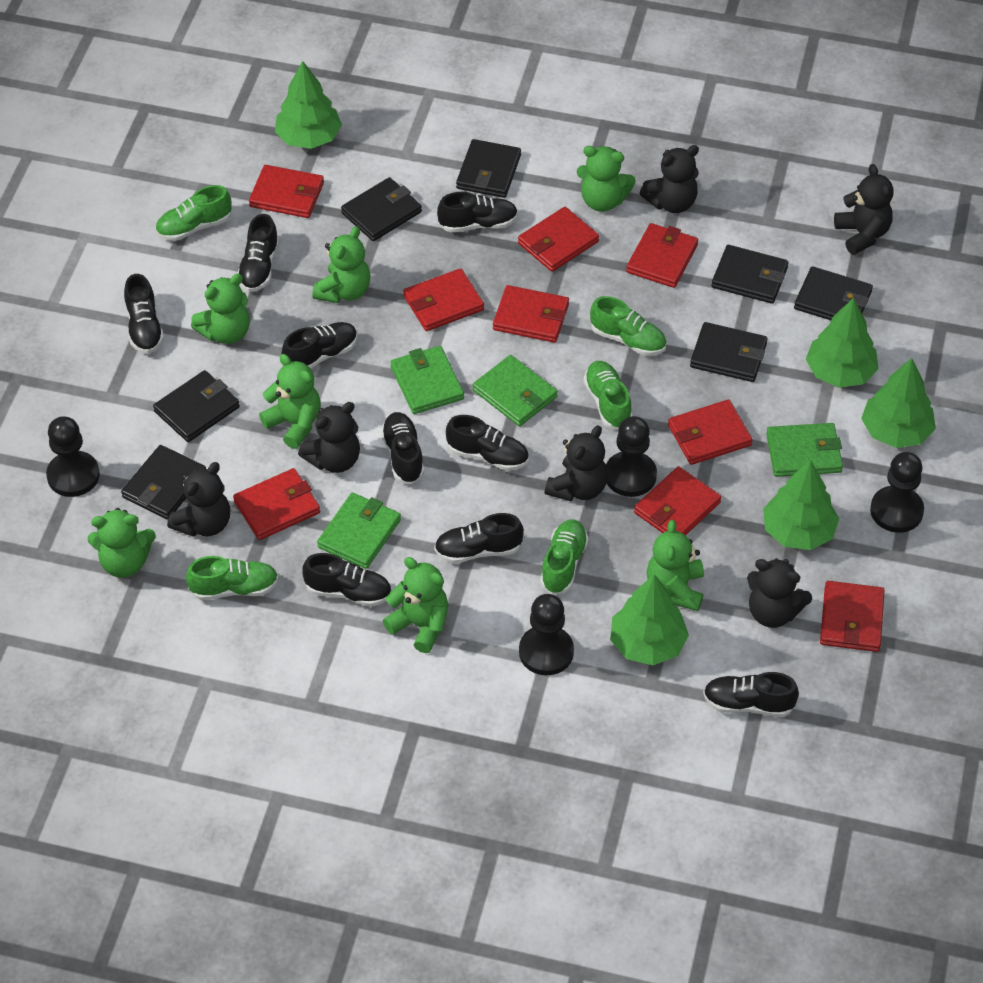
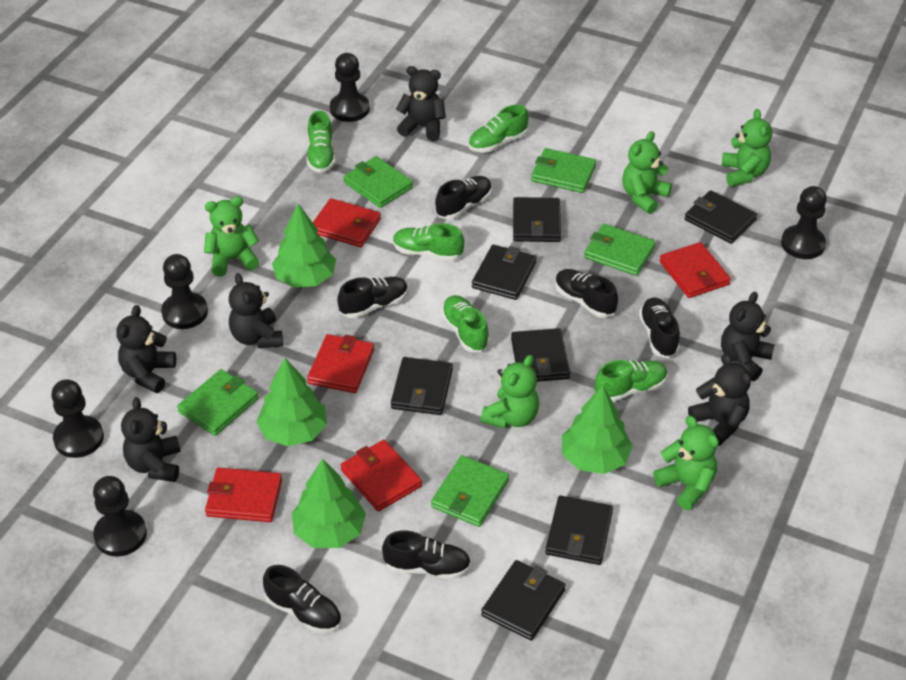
black pawn: [46,416,100,497] [519,594,574,675] [606,416,657,497] [870,452,924,533] = 4 -> [51,379,104,458] [93,476,147,557] [161,254,208,329] [330,53,370,122] [781,186,827,259] = 5
black shoe: [124,274,164,354] [237,214,279,292] [282,322,358,369] [302,553,391,607] [381,412,424,484] [434,513,524,563] [437,192,518,232] [446,415,529,471] [703,672,799,717] = 9 -> [263,565,341,633] [337,277,408,318] [382,531,471,579] [435,176,492,220] [555,269,618,318] [639,298,680,358] = 6
green teddy bear: [88,508,156,578] [191,274,250,344] [259,354,321,449] [312,226,370,303] [383,557,448,653] [577,146,636,212] [647,520,704,611] = 7 -> [204,196,260,277] [480,355,539,429] [622,131,672,214] [653,416,719,510] [722,109,772,187] = 5
green tree: [275,61,342,149] [610,574,689,665] [763,460,839,550] [806,298,878,388] [861,358,936,448] = 5 -> [256,358,327,446] [272,204,336,287] [292,458,366,548] [562,385,633,474] = 4
green wallet: [317,493,401,569] [390,346,464,414] [473,355,558,426] [766,423,843,477] = 4 -> [177,369,259,436] [343,156,413,208] [431,455,509,527] [531,148,596,193] [584,224,656,276] = 5
red wallet: [233,468,320,540] [249,165,324,218] [403,268,484,331] [493,285,569,343] [518,207,599,272] [626,223,698,288] [634,466,721,536] [668,399,753,465] [820,581,885,652] = 9 -> [205,468,282,522] [307,334,374,393] [313,198,381,247] [341,440,422,511] [660,242,731,298] = 5

